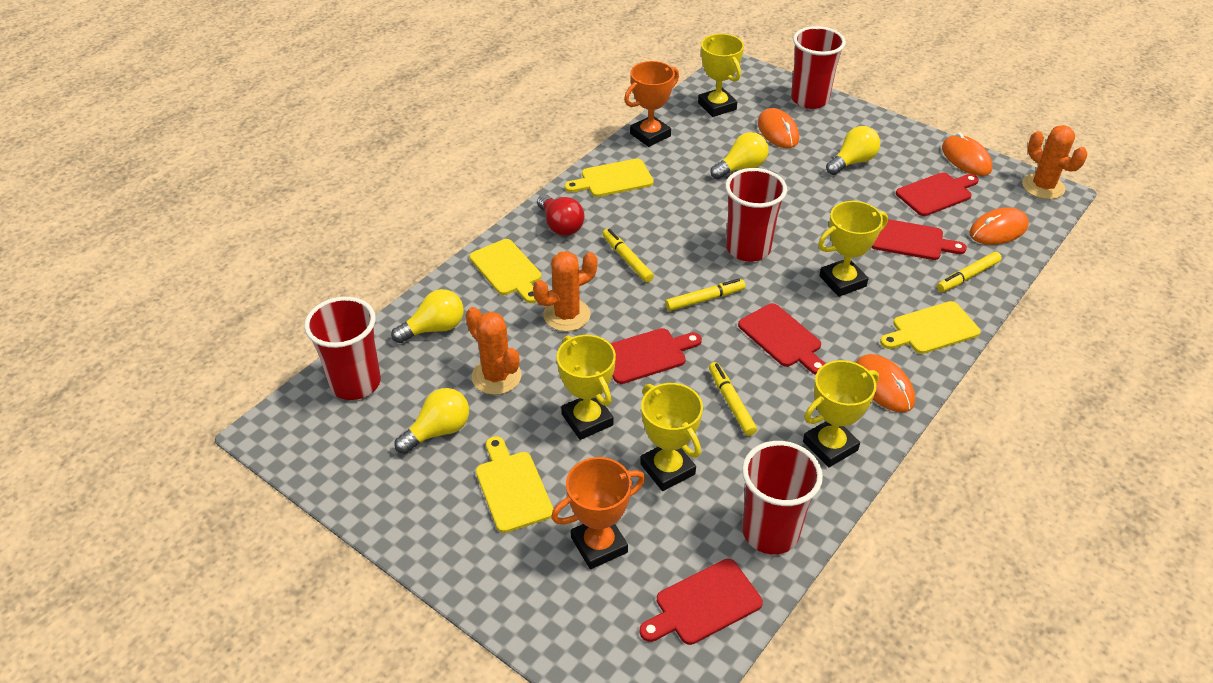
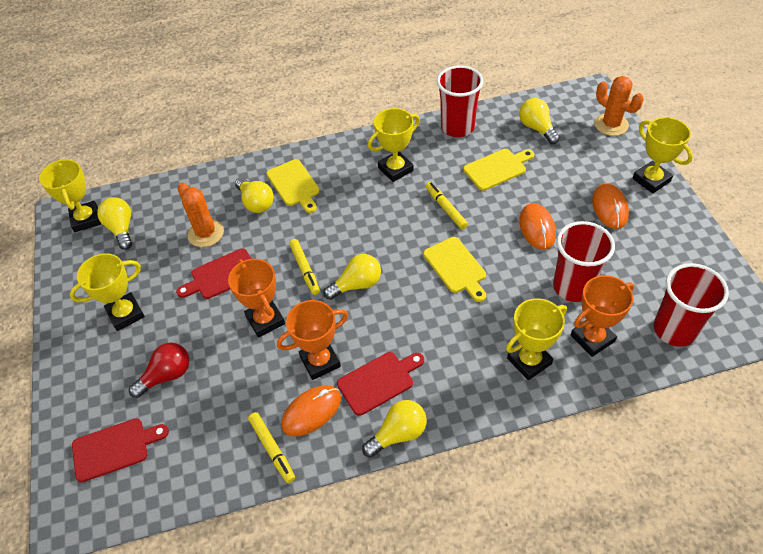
orange cactus: [466,307,521,395] [533,251,597,332] [1022,125,1087,199] = 3 -> [177,183,224,247] [594,76,644,136] = 2
orange mouse: [758,108,799,148] [856,354,915,412] [942,133,992,176] [969,208,1029,245] = 4 -> [281,385,341,436] [519,203,556,250] [592,183,629,229] = 3
orange trophy: [551,457,645,569] [624,61,679,147] = 2 -> [228,259,285,337] [277,300,348,380] [571,275,634,357] = 3
red cup: [304,297,381,400] [725,168,787,262] [742,441,823,554] [791,26,846,109] = 4 -> [437,65,484,137] [553,221,615,302] [654,263,729,347] = 3
red cutting board: [610,328,702,384] [640,559,763,645] [738,303,825,375] [871,219,967,260] [896,172,979,216] = 5 -> [72,419,169,482] [176,248,251,299] [337,352,424,416] = 3
yellow cutting board: [470,239,541,303] [476,436,553,533] [565,158,654,197] [880,301,981,354] = 4 -> [266,159,320,213] [423,237,486,302] [463,149,534,191] = 3
yellow light bulb: [391,289,464,343] [394,388,469,454] [710,132,769,179] [826,126,880,175] = 4 -> [97,197,132,250] [235,178,274,213] [323,254,381,300] [362,400,427,457] [519,98,560,144] = 5
yellow marker: [602,229,654,283] [665,278,746,311] [709,362,757,436] [937,252,1002,292] = 4 -> [248,412,295,483] [289,239,320,295] [426,182,468,229] = 3

